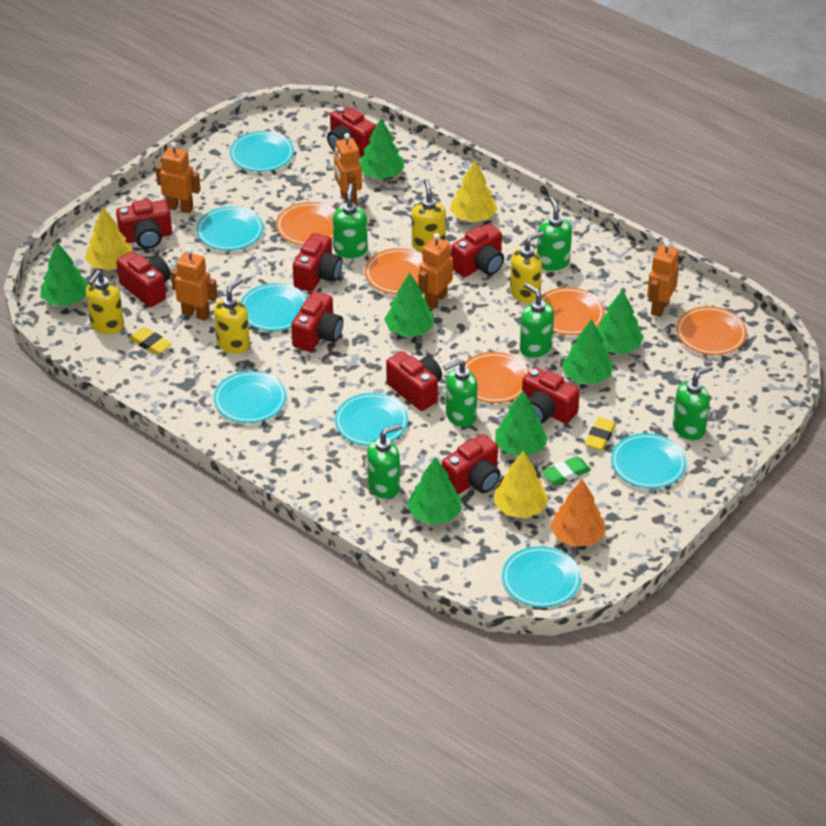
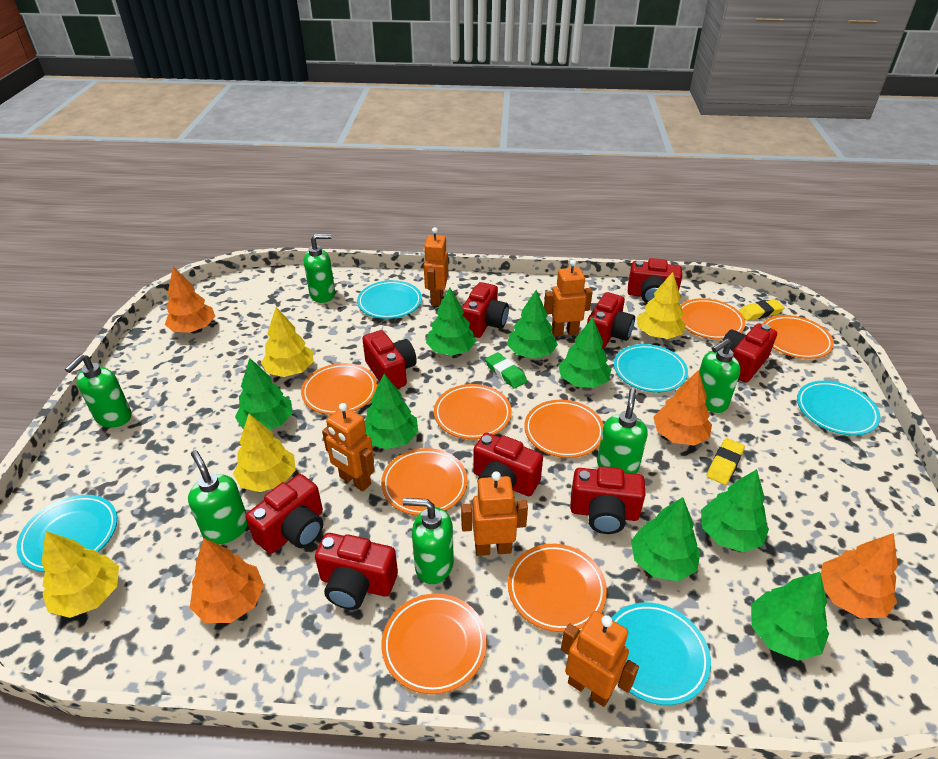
green tree: [41,242,88,306] [360,118,405,179] [384,272,434,337] [407,457,462,525] [495,390,548,456] [562,319,614,384] [597,290,644,354] = 7 -> [235,358,293,430] [365,374,418,449] [426,287,476,356] [507,290,558,359] [558,317,612,388] [631,497,700,581] [701,469,769,552] [751,572,829,661] = 8
orange plate: [276,202,336,245] [365,248,423,294] [465,352,529,403] [541,287,605,335] [676,306,747,355] = 5 -> [301,363,377,415] [381,448,468,516] [382,593,487,694] [434,384,512,439] [508,544,607,632] [524,400,604,458] [680,298,745,340] [762,315,834,359] = 8
orange tree: [550,479,605,547] = 1 -> [165,267,215,333] [190,538,264,623] [653,370,712,446] [821,533,898,618] = 4
turquoise plate: [196,206,264,251] [214,371,287,423] [230,131,294,172] [241,283,307,331] [335,393,408,446] [502,546,581,608] [611,433,686,488] = 7 -> [16,495,117,572] [357,280,422,319] [611,602,711,705] [614,344,688,392] [797,381,881,436] = 5
yellow soap dispenser: [86,270,124,334] [214,278,250,354] [412,179,446,252] [510,231,544,303] = 4 -> none = 0
yellow tree: [85,208,132,270] [450,160,497,222] [494,451,549,519] = 3 -> [42,531,119,618] [233,414,295,492] [261,307,314,377] [637,272,686,339] = 4

